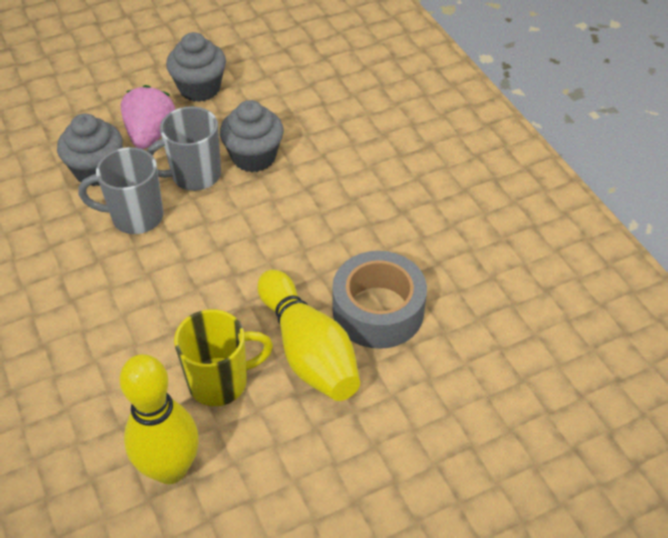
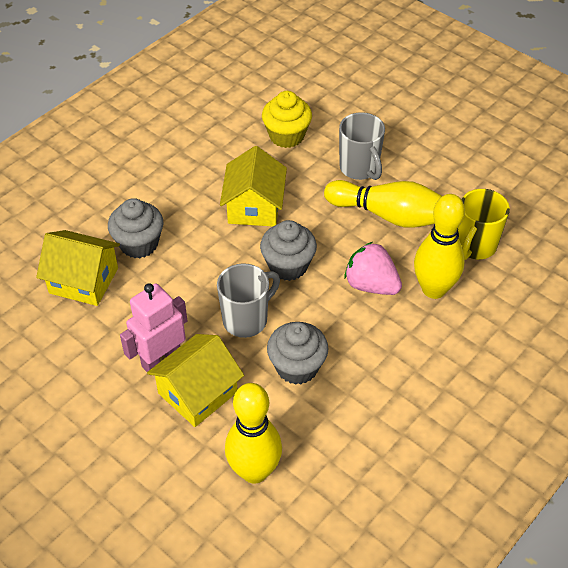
grey tape: [332,251,427,349] = 1 -> none = 0
pink robot: none = 0 -> [120,283,187,372] = 1
yellow bowling pin: [120,354,199,484] [257,270,360,401] = 2 -> [225,383,282,484] [324,180,442,228] [414,194,465,299] = 3
yellow cupcake: none = 0 -> [262,91,312,148] = 1
yellow house: none = 0 -> [36,230,120,306] [147,334,244,427] [220,146,287,227] = 3

